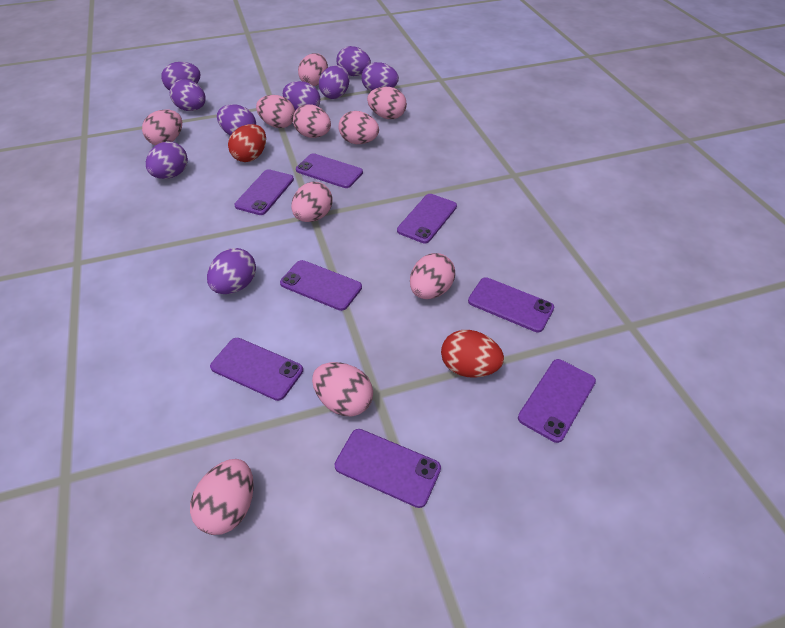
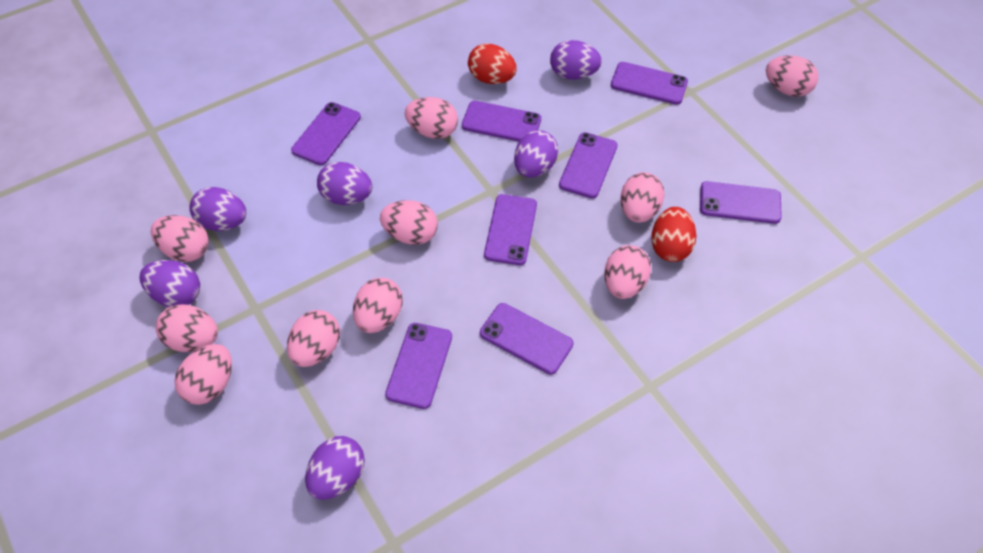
purple egg: [146,141,188,179] [161,62,201,91] [170,79,206,111] [207,248,256,294] [217,104,256,136] [283,81,320,111] [319,65,350,99] [336,46,371,76] [361,62,399,91] = 9 -> [140,260,200,307] [189,187,246,231] [305,436,365,500] [317,162,372,205] [514,130,558,178] [550,40,602,80] = 6

